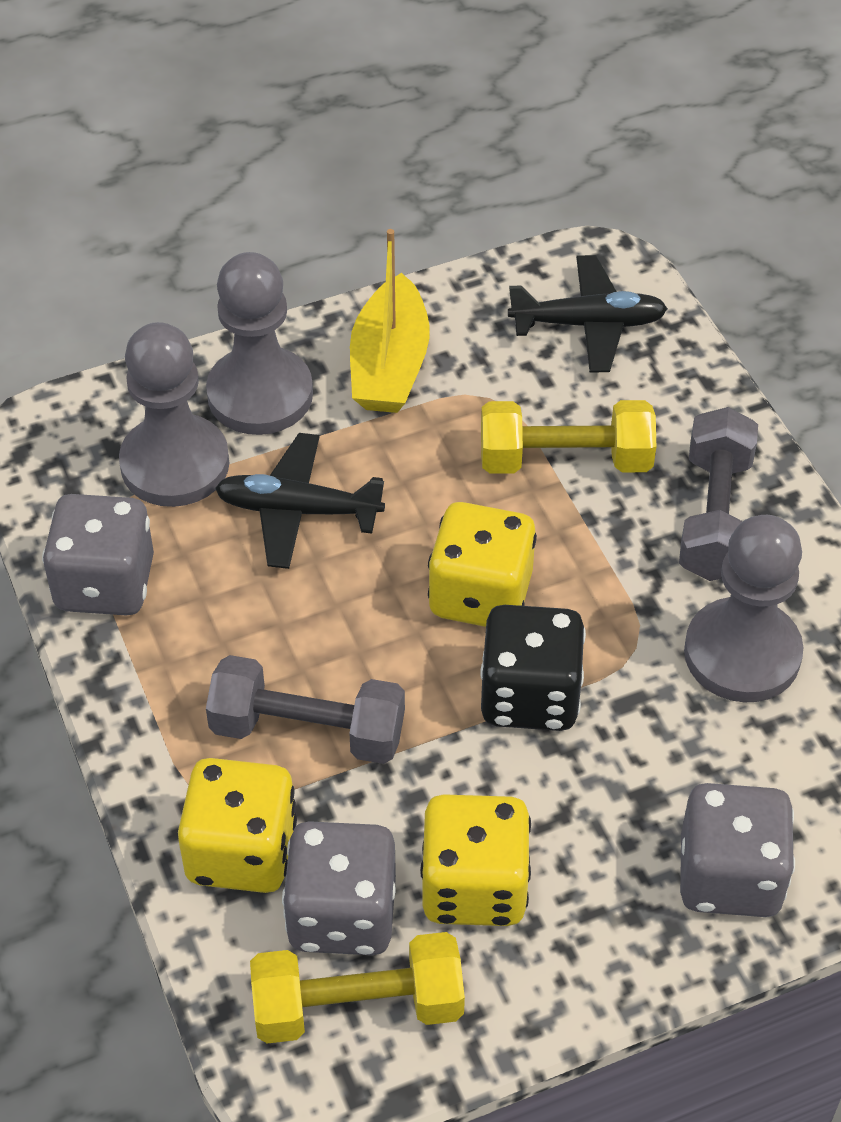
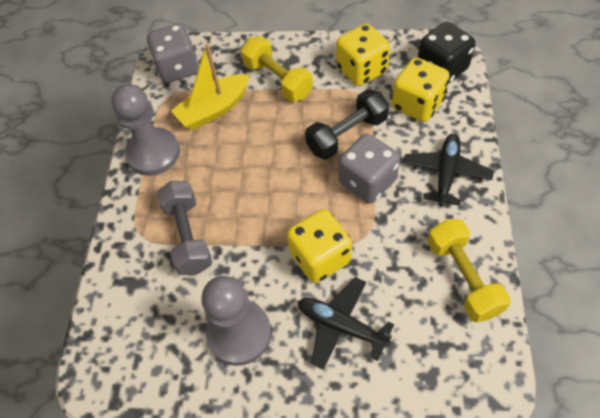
black dumbbell: none = 0 -> [305,89,389,160] = 1
grey dice: [42,494,154,616] [282,821,396,955] [680,783,795,917] = 3 -> [146,24,199,83] [338,134,400,204] = 2
grey dumbbell: [206,655,405,764] [679,407,758,581] = 2 -> [157,181,212,275] = 1
grey pawn: [119,322,229,507] [206,252,313,435] [684,515,803,702] = 3 -> [111,84,180,176] [201,276,271,366] = 2

